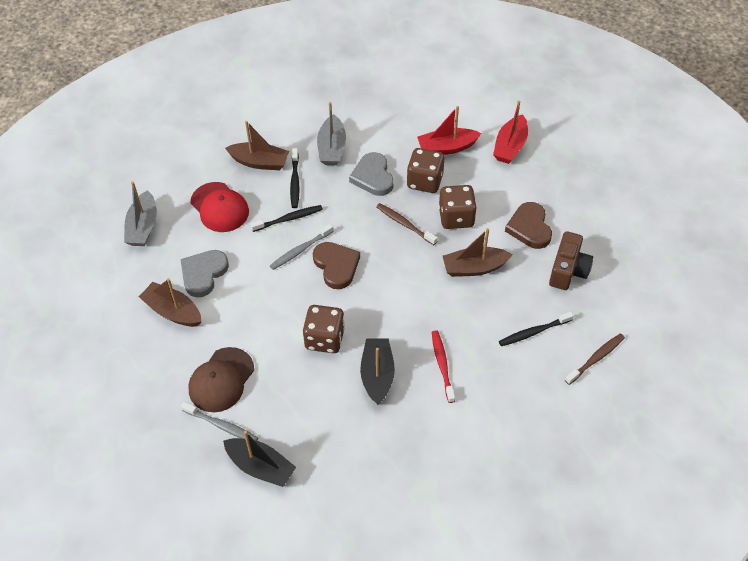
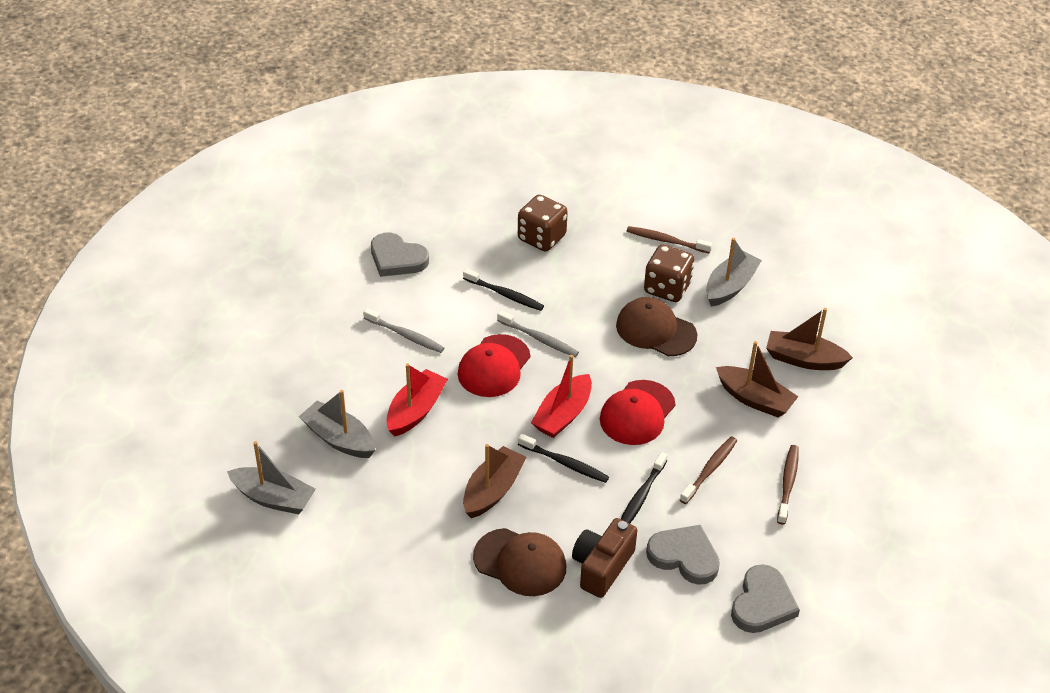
black boat: [223,431,296,487] [360,338,395,405] = 2 -> none = 0
brown cap: [188,347,254,412] = 1 -> [473,528,566,596] [616,297,697,356] = 2
brown dice: [303,305,345,353] [407,148,444,193] [439,185,477,229] = 3 -> [518,195,568,251] [644,244,694,302] = 2
brown heart: [313,242,360,289] [505,202,552,249] = 2 -> none = 0
brown toothbrush: [376,203,437,245] [565,333,625,385] = 2 -> [627,226,712,253] [680,436,737,504] [777,445,799,525] = 3
grey boat: [124,182,157,246] [317,102,346,165] = 2 -> [227,441,316,515] [299,390,375,458] [706,238,762,307] = 3
grey heart: [180,250,229,297] [349,152,394,196] = 2 -> [371,232,429,277] [646,525,720,585] [731,564,800,633] = 3
red cap: [191,182,249,232] = 1 -> [458,334,530,397] [600,380,675,445] = 2
red toothbrush: [432,330,455,403] = 1 -> none = 0

